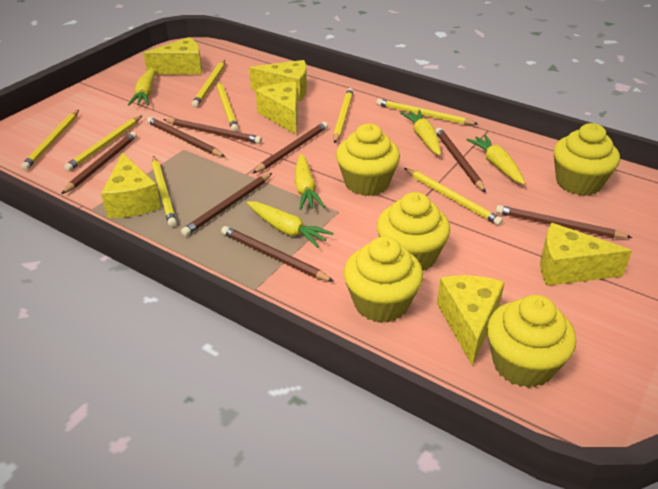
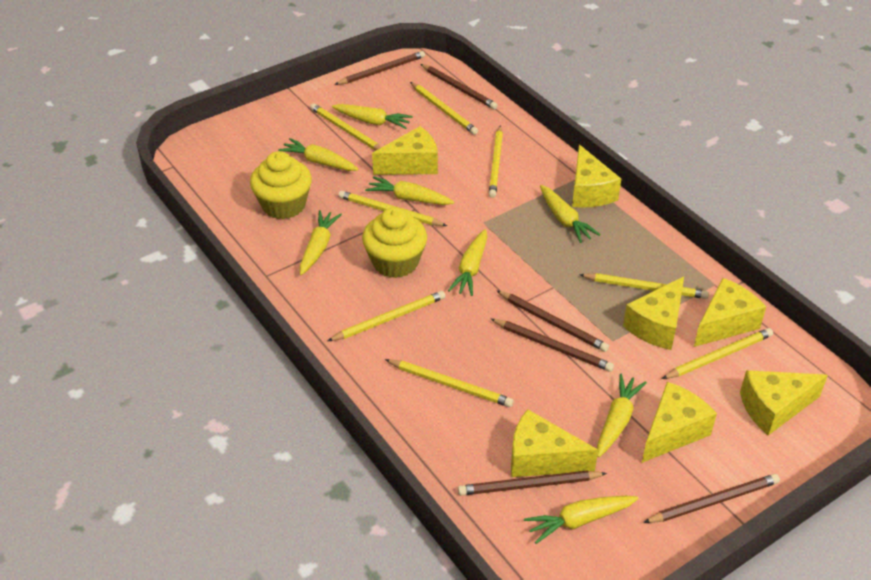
brown pencil: [61,132,137,194] [147,117,225,157] [163,119,262,144] [181,173,272,236] [221,226,334,282] [252,122,328,174] [435,128,486,192] [496,205,633,238] = 8 -> [334,51,425,85] [421,64,498,109] [458,471,607,496] [491,319,614,372] [496,290,609,352] [643,474,780,523] = 6
yellow carrot: [128,68,155,105] [247,201,333,248] [295,154,325,210] [400,110,441,156] [466,135,525,185] = 5 -> [278,138,359,171] [300,210,342,275] [332,104,413,129] [365,176,454,205] [448,229,487,296] [524,496,639,544] [540,185,600,243] [597,374,647,457] = 8
yellow cheese: [101,153,161,218] [144,37,202,75] [249,60,307,101] [256,82,298,134] [437,275,505,366] [540,223,632,286] = 6 -> [372,126,438,175] [511,409,598,477] [572,144,621,208] [623,276,684,350] [642,382,717,463] [694,278,766,347] [740,370,828,435] = 7
yellow cupcake: [336,123,400,196] [344,236,423,323] [377,192,450,271] [487,295,576,388] [554,123,620,196] = 5 -> [250,151,312,219] [362,207,427,278] = 2

